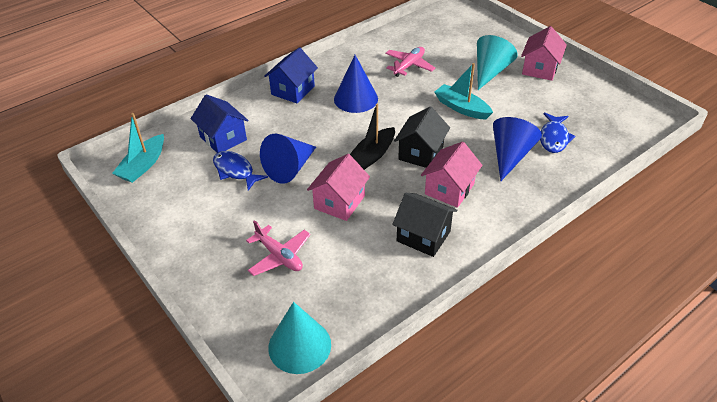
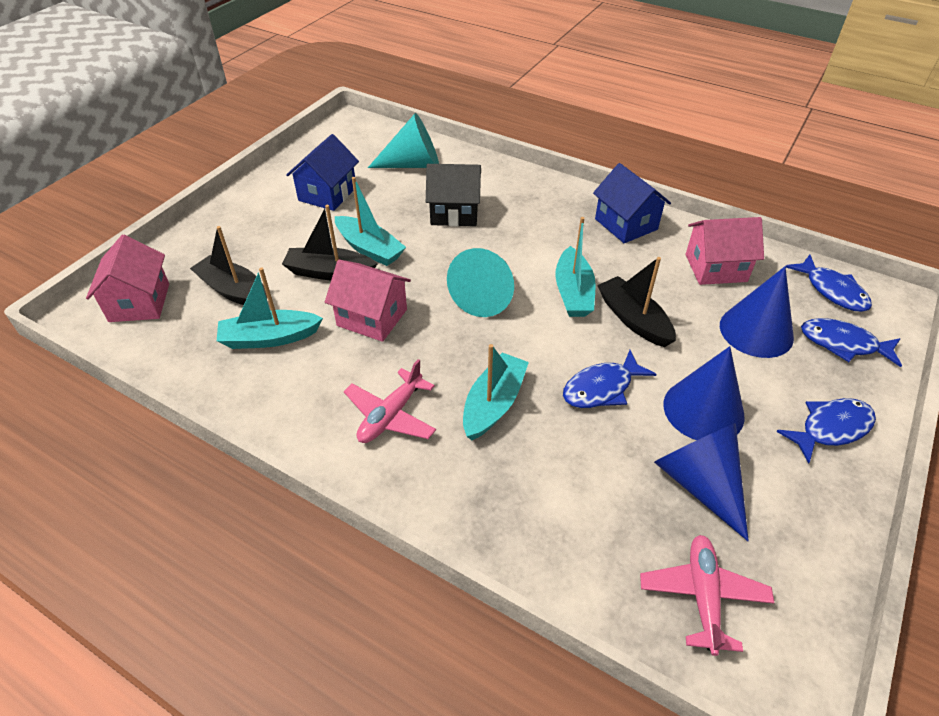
black boat: [350,104,395,170] = 1 -> [190,226,267,305] [282,205,378,280] [597,257,676,347] = 3
black house: [392,193,457,257] [394,106,450,168] = 2 -> [426,164,481,226] = 1
blue fish: [213,151,268,191] [540,112,575,153] = 2 -> [563,350,657,408] [776,398,876,464] [785,255,872,312] [801,318,902,367] = 4
turquoise boat: [112,113,164,183] [434,63,493,119] = 2 -> [217,267,323,349] [335,177,406,266] [463,344,529,440] [555,217,596,317] = 4

